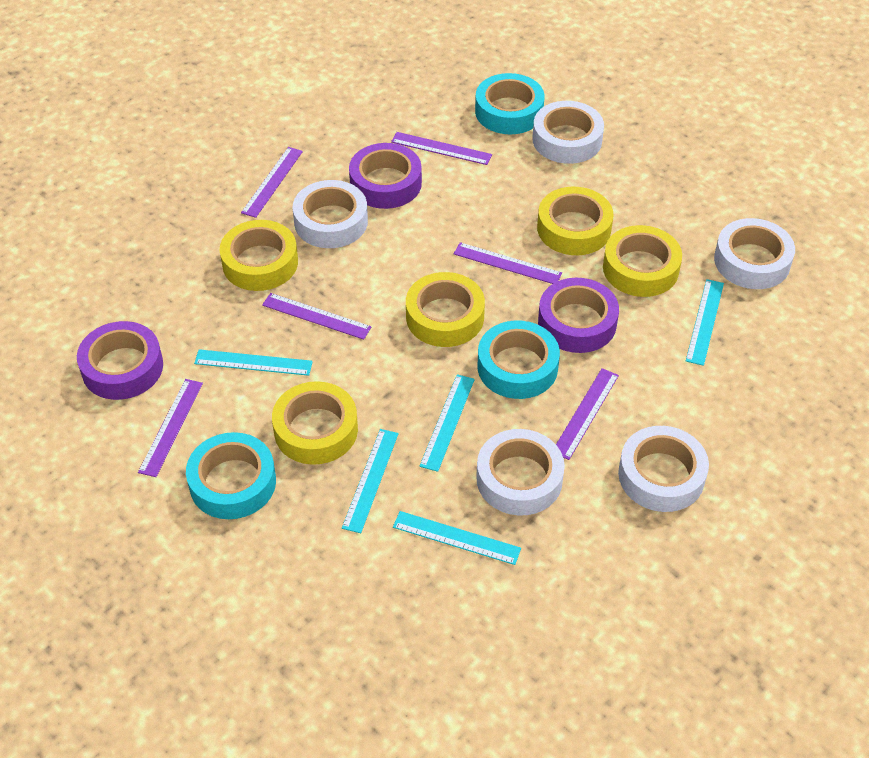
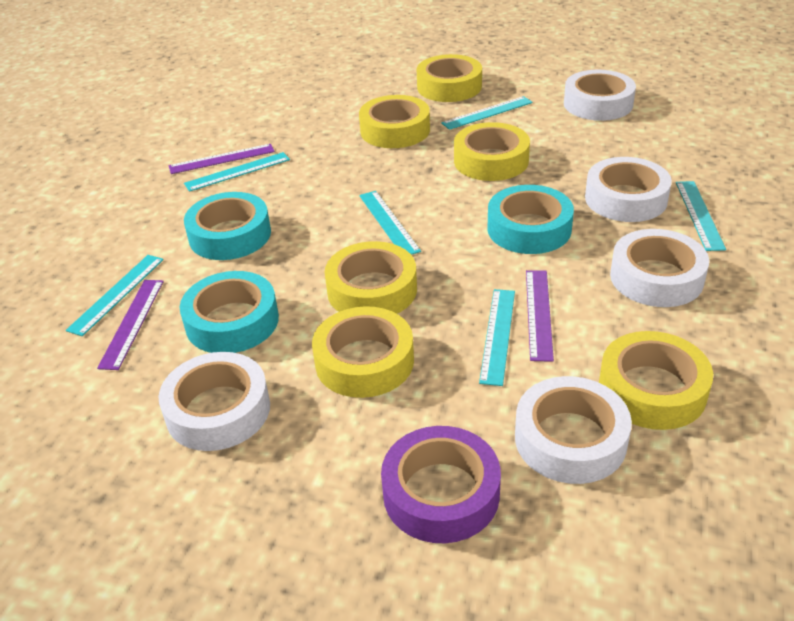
purple ruler: [138,379,203,477] [241,147,303,218] [262,293,372,340] [391,132,492,165] [454,242,562,284] [556,368,619,460] = 6 -> [97,280,164,370] [169,144,275,174] [526,270,554,362] = 3
purple tape: [77,321,163,400] [349,143,422,209] [538,278,619,353] = 3 -> [381,426,501,543] = 1
turquoise ruler: [194,349,313,376] [342,429,399,533] [393,511,521,565] [419,374,475,472] [686,279,724,366] = 5 -> [66,255,164,336] [184,152,290,192] [359,191,421,255] [441,96,533,130] [479,289,515,386] [676,181,726,251] = 6
yellow tape: [220,220,298,291] [272,381,358,465] [406,272,485,347] [537,187,613,255] [603,225,682,297] = 5 -> [312,306,414,398] [325,241,417,314] [359,95,430,148] [417,54,482,102] [454,122,530,181] [599,331,713,430] = 6

